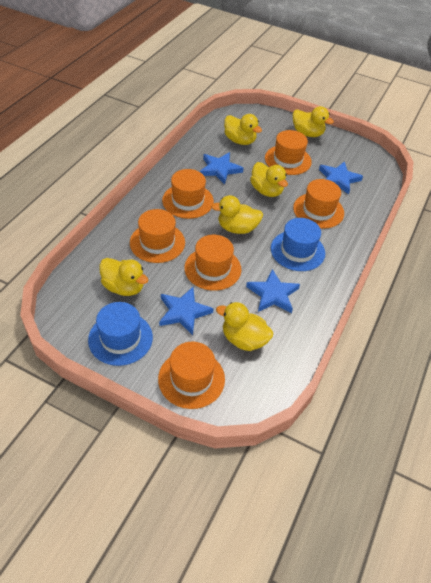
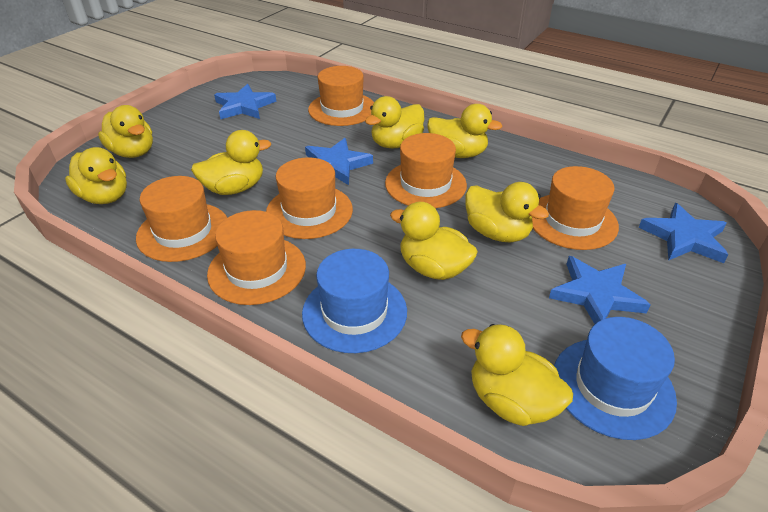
yellow duck: [99,258,148,296] [211,195,263,234] [216,302,273,351] [224,114,262,145] [250,162,288,197] [293,106,334,137] = 6 -> [65,147,127,204] [98,105,153,158] [191,130,271,195] [365,96,424,148] [390,202,478,280] [427,104,502,158] [461,324,573,426] [465,182,549,242] = 8

